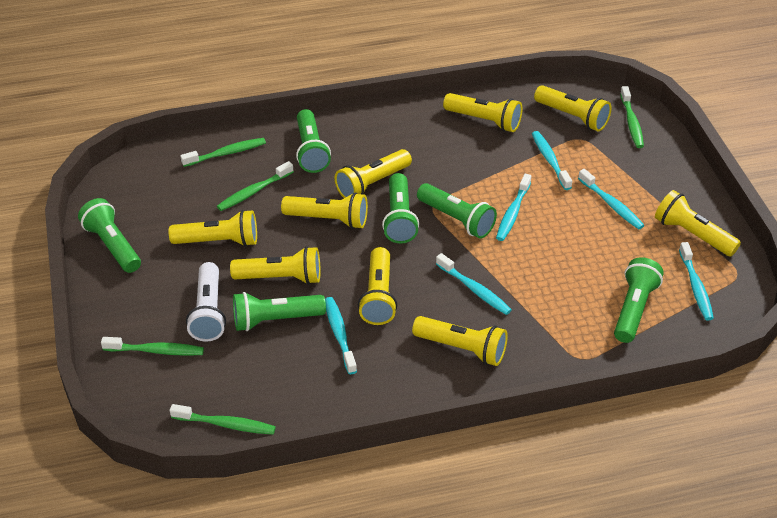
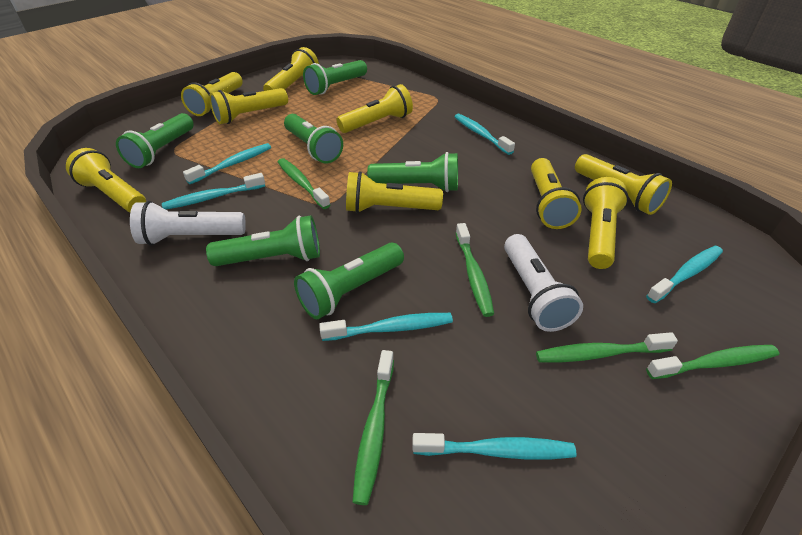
white flashlight: [186,262,226,342] = 1 -> [130,201,246,246] [504,234,583,332] = 2

